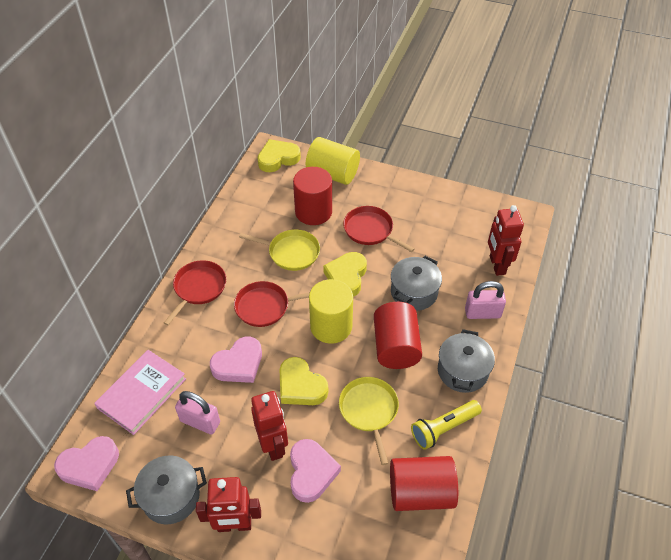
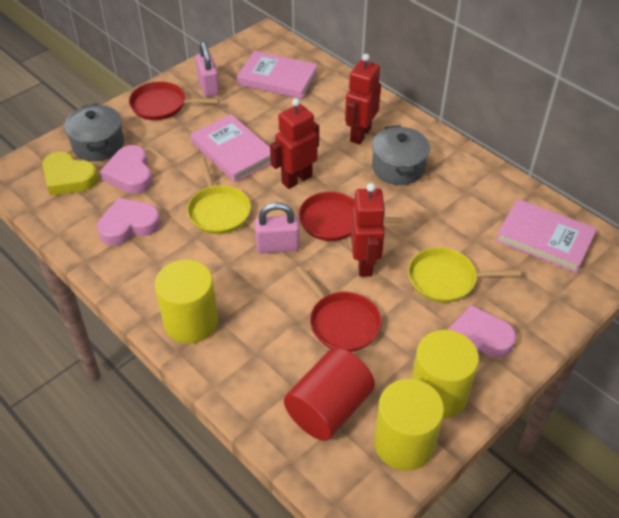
grey pot: [126,456,207,524] [391,256,442,311] [438,329,495,393] = 3 -> [64,104,124,161] [372,125,430,185] = 2
pink book: [94,350,186,435] = 1 -> [191,114,271,182] [237,51,318,99] [496,199,597,273] = 3
red cylinder: [293,167,332,225] [374,302,422,369] [390,456,458,511] = 3 -> [284,347,375,441] = 1
yellow cylinder: [306,137,360,185] [309,279,353,344] = 2 -> [155,259,218,344] [374,379,444,471] [412,330,479,418] = 3
yellow flashlight: [411,400,482,450] = 1 -> none = 0
yellow heart: [258,139,301,172] [279,357,328,405] [323,252,367,297] = 3 -> [42,152,98,196] = 1

